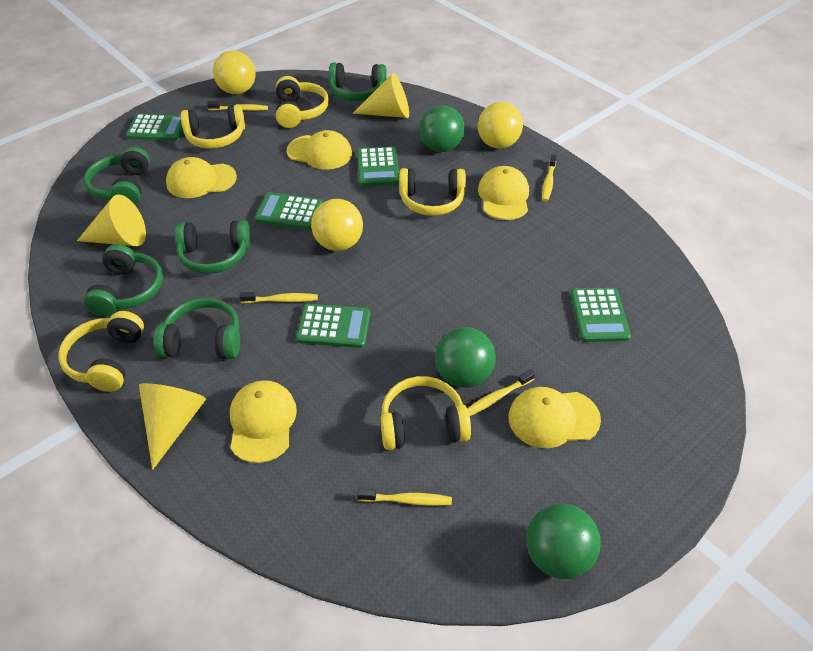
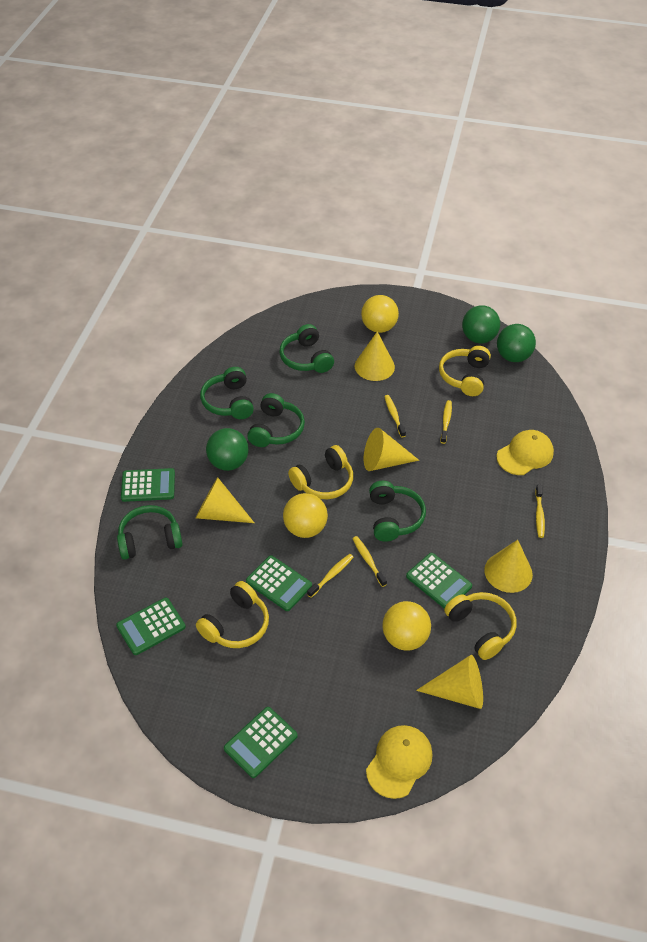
yellow cap: [166,157,237,198] [230,380,297,463] [287,130,352,170] [478,166,529,220] [508,387,601,448] = 5 -> [366,725,433,799] [497,430,554,475] = 2
yellow cone: [77,195,146,246] [139,383,206,470] [353,73,409,118] = 3 -> [196,477,254,523] [355,331,395,381] [364,428,419,471] [416,655,483,709] [484,540,533,593] = 5
yellow headphones: [58,311,144,392] [181,104,245,149] [276,76,329,128] [380,376,471,450] [399,168,466,216] = 5 -> [196,581,269,648] [288,445,353,499] [439,346,491,396] [444,592,517,660] = 4

